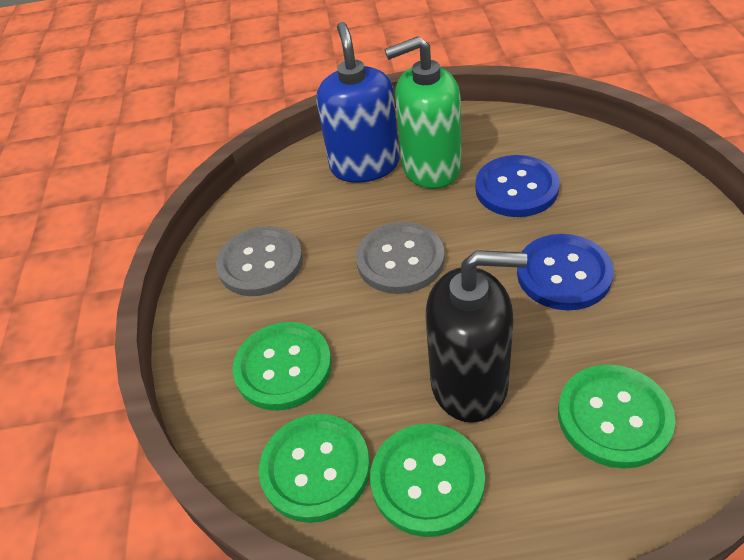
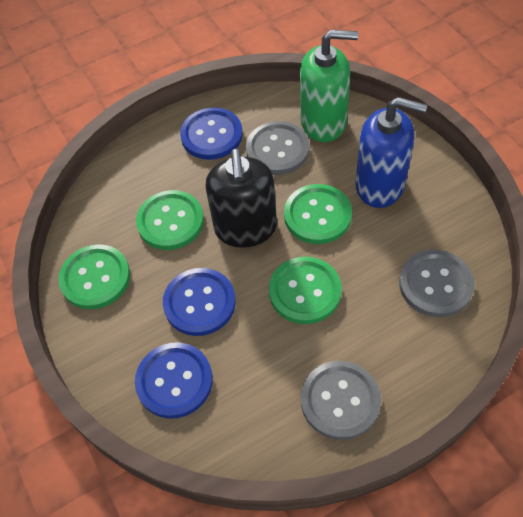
blue button: [475,155,560,217] [517,234,614,310] = 2 -> [135,342,213,419] [163,268,236,336] [180,108,243,160] = 3
grey button: [216,226,303,296] [356,222,445,294] = 2 -> [246,121,309,175] [301,361,381,440] [399,250,475,317] = 3

